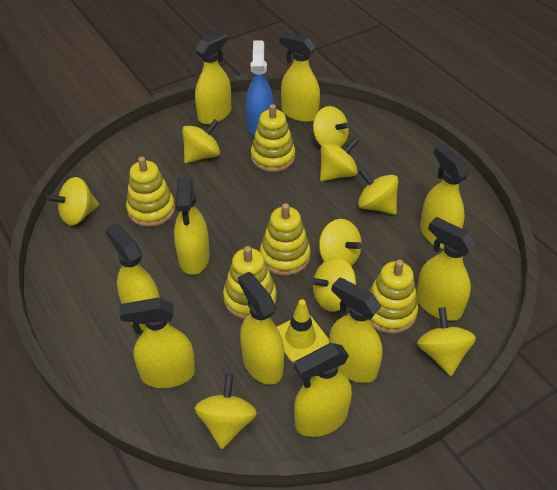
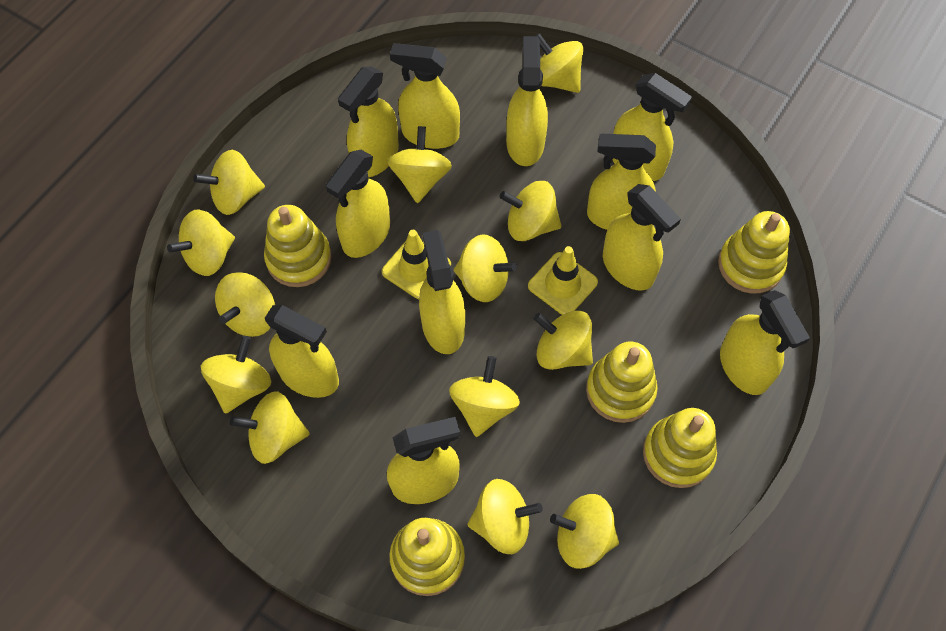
blue spray bottle: [246,41,274,137] = 1 -> none = 0
yellow spinning top: [46,177,99,226] [182,119,220,163] [195,374,257,449] [310,258,356,312] [313,106,350,147] [319,219,362,266] [320,138,359,182] [358,169,398,215] [417,307,476,376] = 9 -> [167,210,235,276] [193,150,265,215] [201,336,271,414] [215,272,275,337] [230,391,310,464] [388,126,452,203] [449,356,520,437] [454,234,517,302] [467,479,543,554] [500,181,561,241] [533,311,593,370] [535,33,583,93] [550,494,619,569] = 13
yellow spray bottle: [105,223,160,331] [120,297,195,388] [174,178,210,275] [195,31,231,124] [238,272,284,385] [279,33,320,122] [294,343,352,437] [329,277,383,383] [416,217,476,321] [420,144,469,249] = 10 -> [265,305,339,398] [326,150,390,258] [338,67,399,177] [387,417,460,504] [390,43,460,149] [419,230,465,354] [506,36,548,166] [587,134,656,230] [603,184,681,291] [612,73,692,181] [720,290,810,395] = 11
yellow traffic cone: [277,299,329,363] = 1 -> [382,230,451,299] [528,246,598,315] = 2

